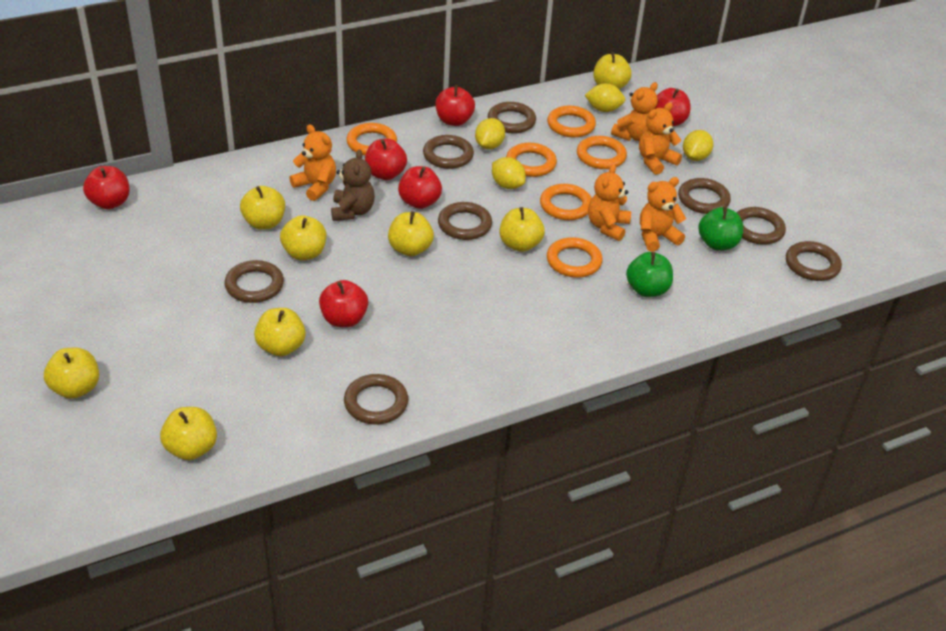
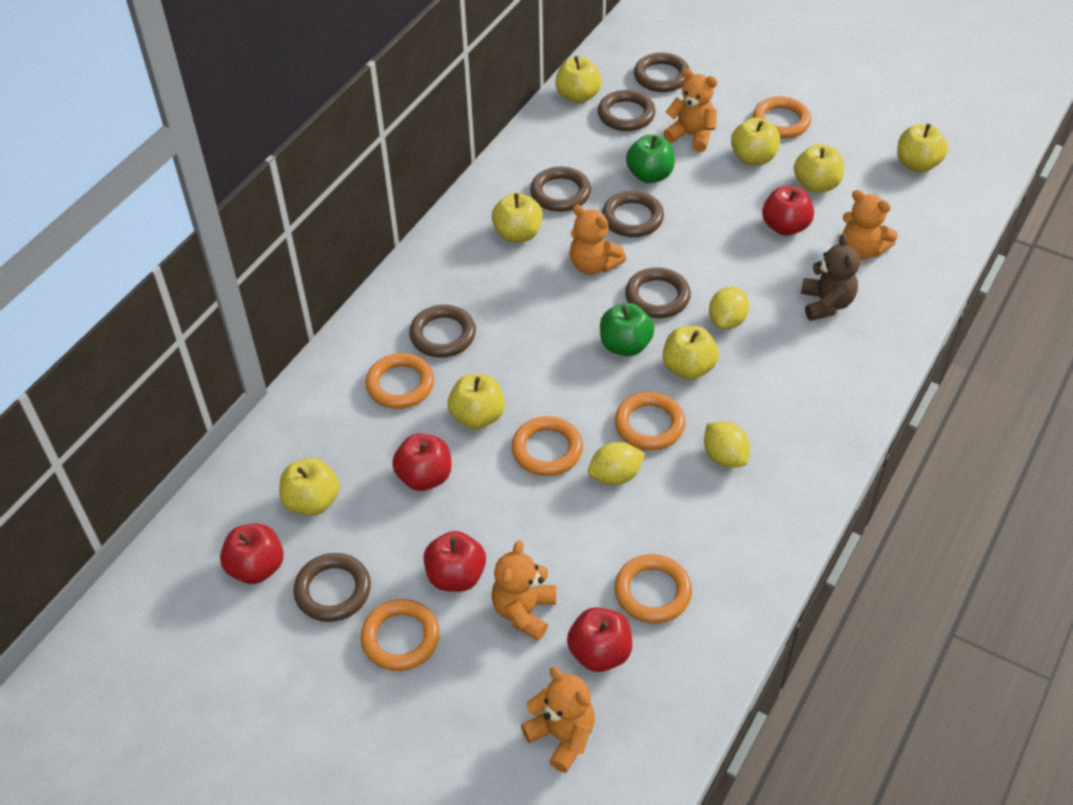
brown ring: [225,260,284,303] [344,374,408,425] [423,135,474,169] [438,202,492,240] [488,102,536,133] [678,178,731,214] [736,207,786,245] [786,241,842,281] = 8 -> [293,553,371,622] [409,305,476,357] [530,166,591,212] [598,90,656,131] [602,191,664,237] [625,267,691,318] [634,53,690,92] = 7
red apple: [83,166,130,209] [319,280,368,327] [365,139,407,180] [398,166,442,209] [436,85,475,126] [655,88,690,126] = 6 -> [220,524,284,584] [392,434,451,491] [423,531,486,592] [567,607,632,672] [762,186,814,236] = 5
yellow lemon: [475,118,505,149] [492,157,526,189] [585,83,625,112] [683,130,713,161] = 4 -> [588,442,645,485] [704,421,750,468] [709,287,749,329] = 3

